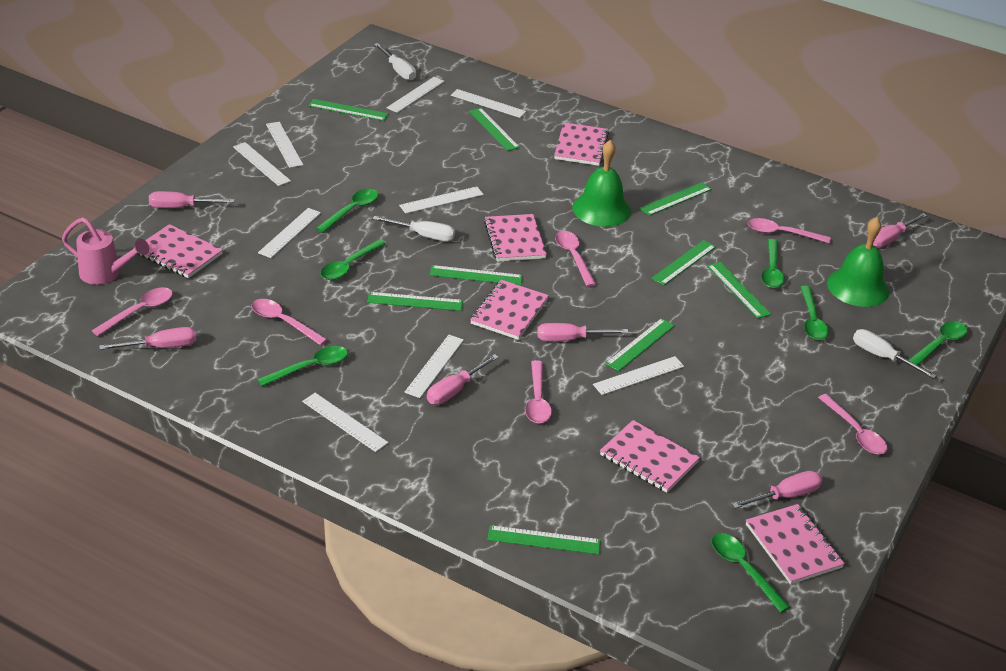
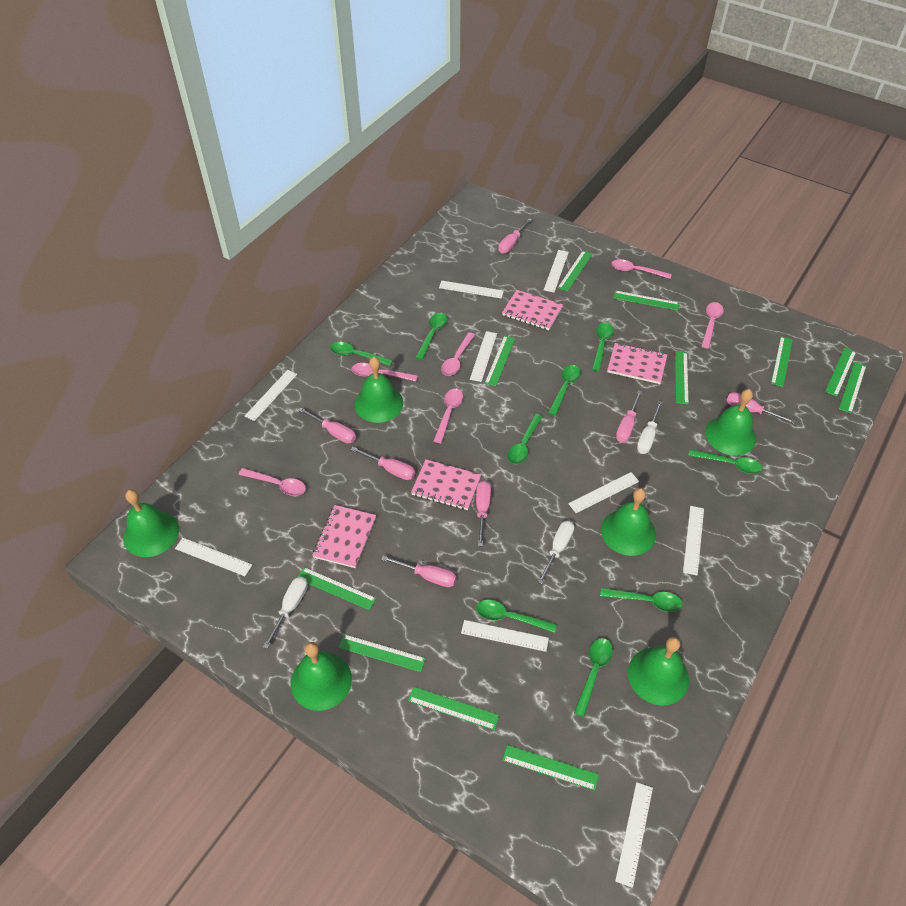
green bell: [572,140,631,227] [827,217,889,307] = 2 -> [123,490,179,557] [291,642,352,711] [354,357,403,423] [601,488,656,556] [628,637,689,706] [705,389,756,456] = 6
green ruler: [308,99,389,121] [367,292,463,311] [430,265,523,285] [469,108,520,151] [487,525,601,554] [605,318,675,371] [640,182,712,216] [651,240,716,285] [707,262,771,319] = 9 -> [298,567,376,610] [338,634,426,672] [408,687,499,730] [485,336,515,386] [503,745,599,790] [558,251,592,292] [613,291,679,311] [675,351,689,404] [771,337,793,387] [825,348,856,396] [839,362,866,413] = 11
green spoon: [257,346,348,386] [316,189,379,233] [320,239,386,280] [712,533,790,613] [761,239,785,288] [800,286,829,340] [908,321,968,365] = 7 -> [330,342,393,366] [415,313,447,360] [476,600,557,633] [508,414,543,464] [548,365,581,416] [574,638,613,717] [592,322,614,371] [600,588,683,612] [688,449,763,474] = 9
pink notebook: [137,224,223,278] [470,280,549,340] [484,214,547,261] [554,122,609,166] [600,420,700,493] [746,504,845,584] = 6 -> [312,505,376,568] [411,459,481,510] [502,290,563,330] [607,343,667,384] = 4
pink screwdriver: [99,327,196,350] [149,191,235,208] [427,354,499,405] [537,323,629,342] [732,471,822,509] [873,213,927,247] = 6 -> [298,408,356,443] [350,447,415,480] [381,556,457,587] [476,481,491,546] [498,218,532,253] [616,390,643,443] [726,392,795,424] = 7
pink watering can: [62,217,149,285] = 1 -> none = 0

